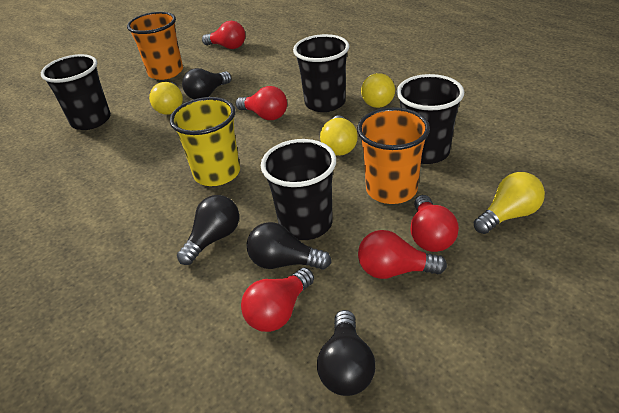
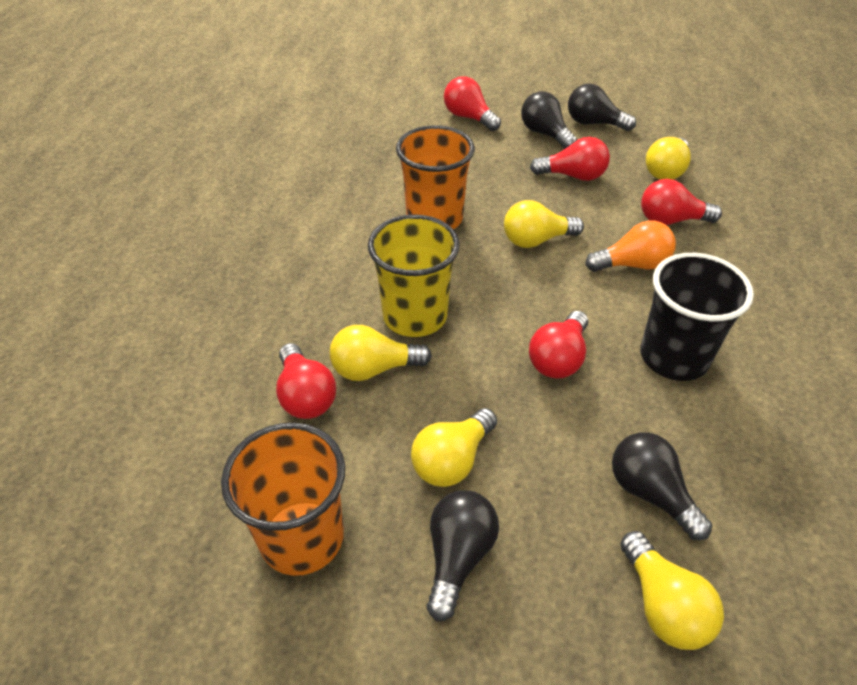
black cup: [41,54,111,130] [261,139,336,240] [293,34,349,112] [396,74,464,164] = 4 -> [640,253,754,381] = 1
orange light bulb: none = 0 -> [585,220,676,272] = 1
yellow light bulb: [149,82,183,115] [320,115,358,156] [361,73,395,108] [474,172,545,234] = 4 -> [330,325,432,381] [411,408,497,487] [504,200,584,248] [620,531,724,650] [646,137,691,180] = 5

